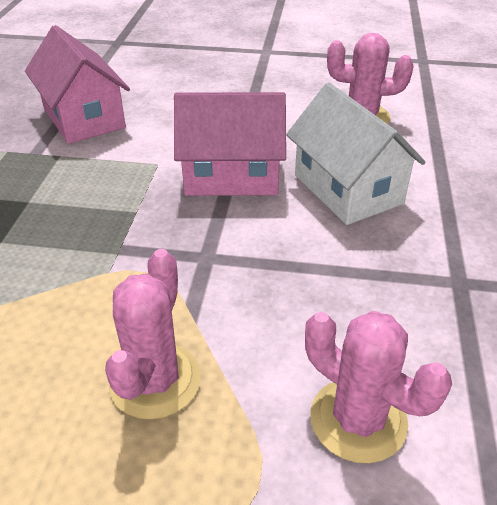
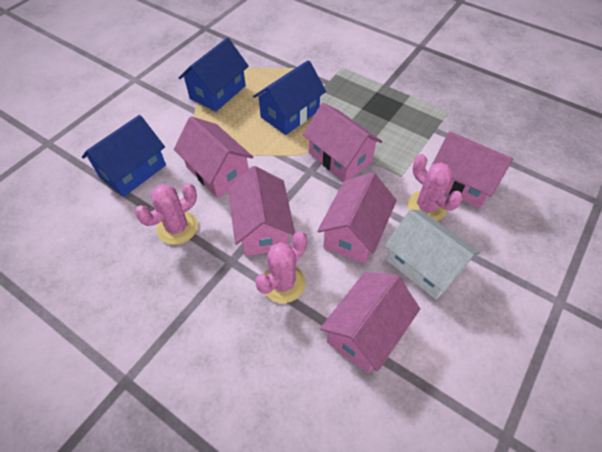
blue house: none = 0 -> [82,115,166,197] [179,38,249,112] [253,60,326,135] = 3
pink house: [25,25,130,144] [174,92,286,196] = 2 -> [174,116,253,198] [228,166,295,256] [303,102,382,181] [317,172,397,264] [320,272,420,373] [432,131,513,208] = 6

